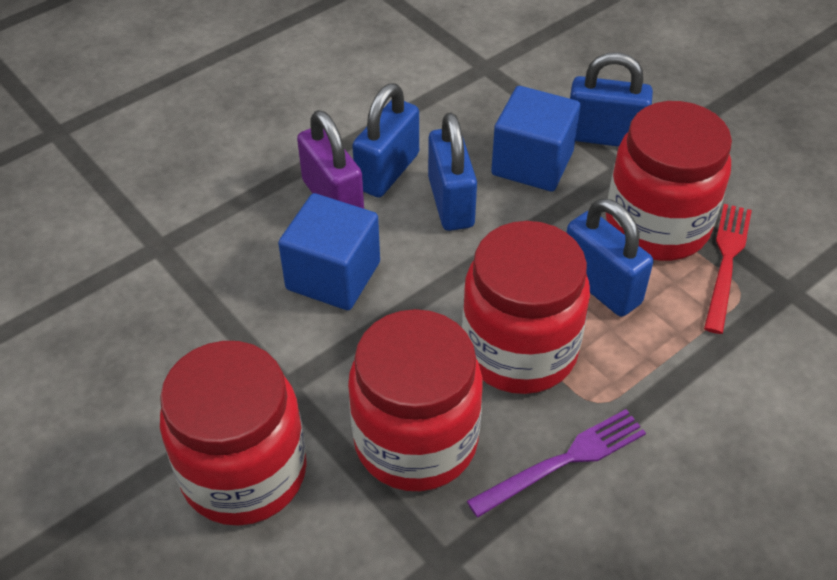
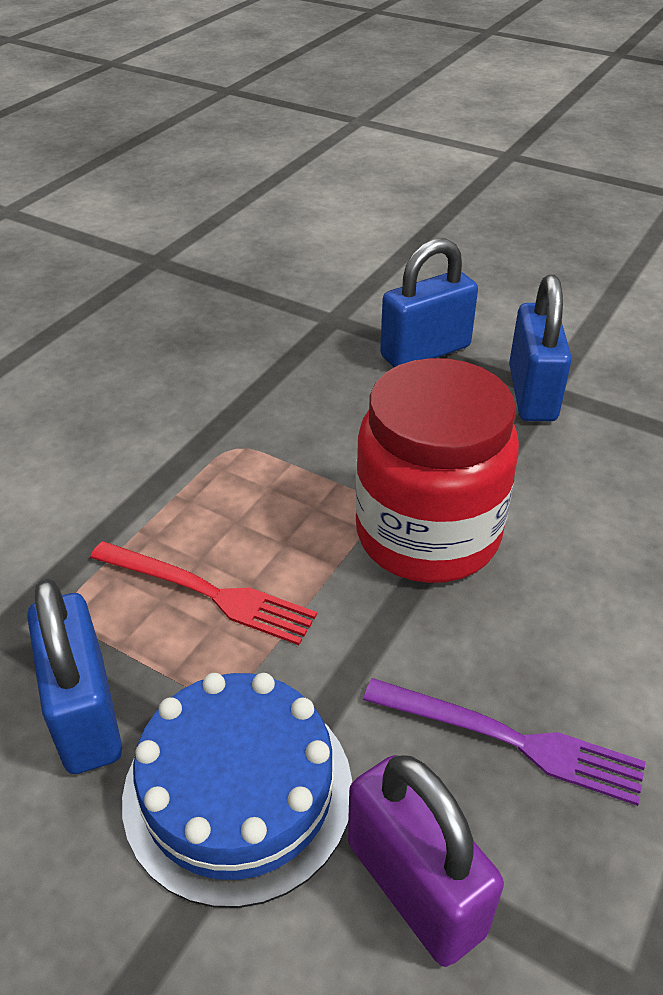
blue cake: none = 0 -> [122,673,352,908] = 1
blue cube: [278,193,380,310] [491,86,580,192] = 2 -> none = 0
blue padlock: [352,83,419,198] [428,113,477,231] [566,198,653,317] [570,52,653,147] = 4 -> [27,579,122,774] [380,238,478,367] [509,275,572,421] = 3
red jar: [160,341,307,526] [348,309,482,491] [462,221,590,394] [606,101,732,261] = 4 -> [355,358,519,583] = 1

